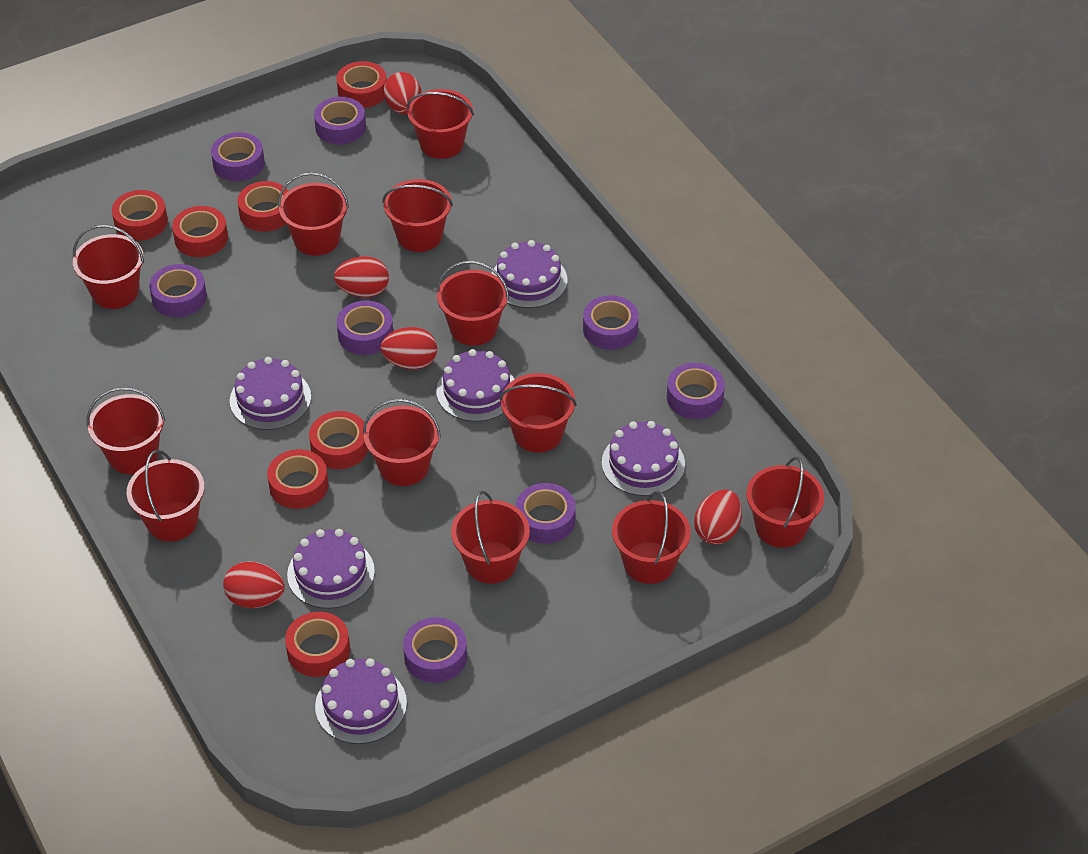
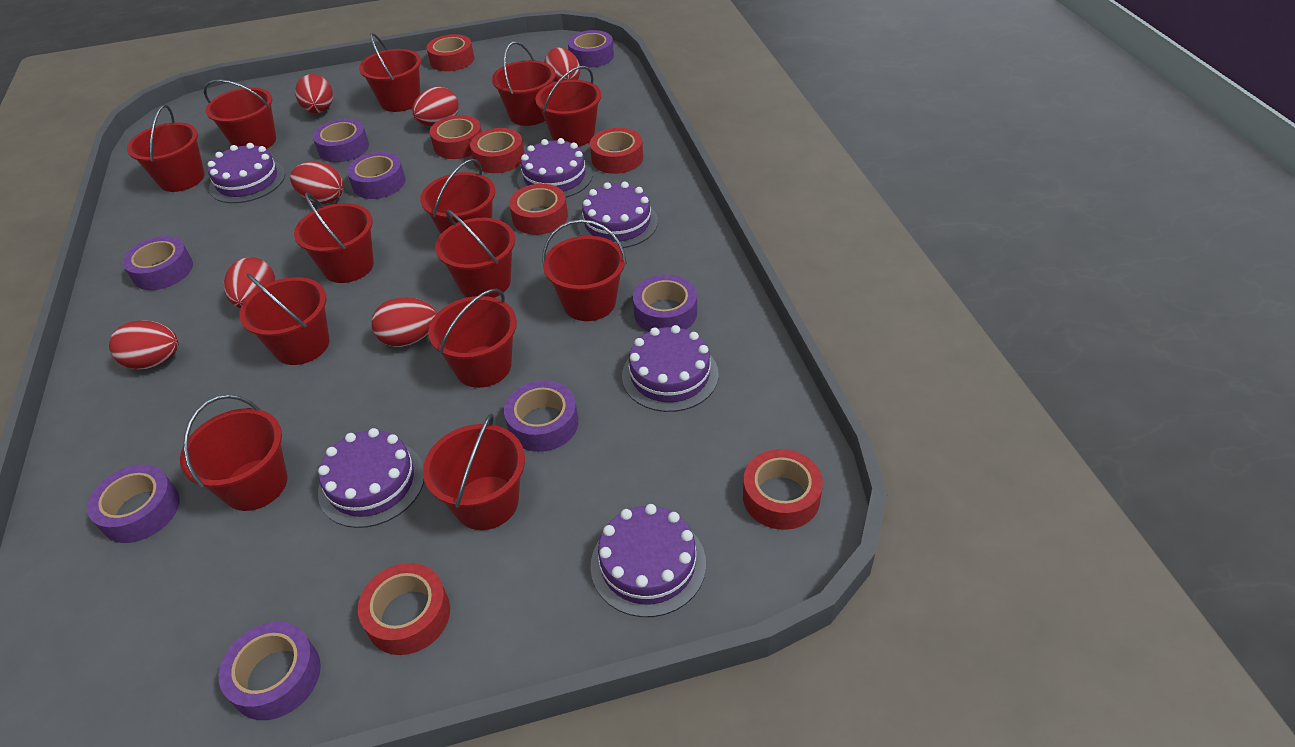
red bucket: [73,225,144,309] [87,387,165,474] [127,450,205,542] [278,172,349,256] [363,399,441,486] [382,179,453,252] [407,89,474,159] [436,261,509,346] [451,491,530,584] [500,373,577,452] [612,491,691,584] [746,457,824,548] = 12 -> [127,105,205,192] [180,395,288,511] [204,79,276,149] [239,274,329,365] [294,192,374,283] [359,33,421,112] [420,159,495,234] [423,413,525,530] [428,289,517,388] [435,210,515,298] [492,41,555,126] [535,66,601,147] [542,219,627,321] = 13
red egg: [223,561,285,608] [334,256,389,297] [380,327,437,369] [383,72,421,114] [694,490,742,544] = 5 -> [109,320,178,370] [224,257,275,308] [290,162,343,204] [295,74,333,113] [371,297,437,347] [412,87,459,126] [544,47,580,83] = 7

